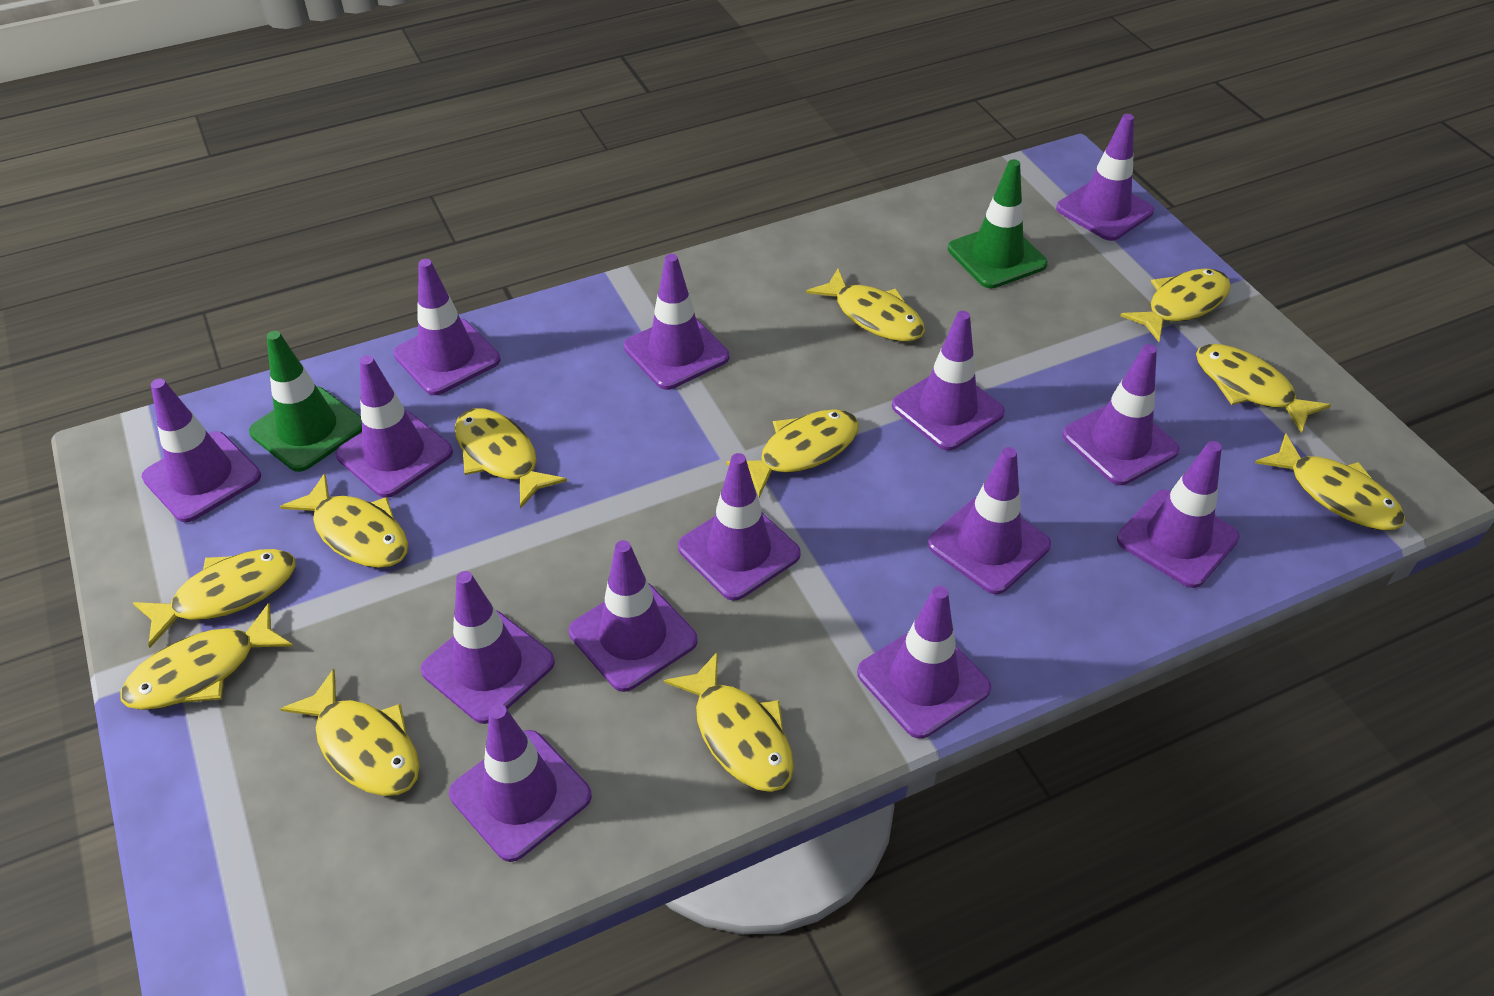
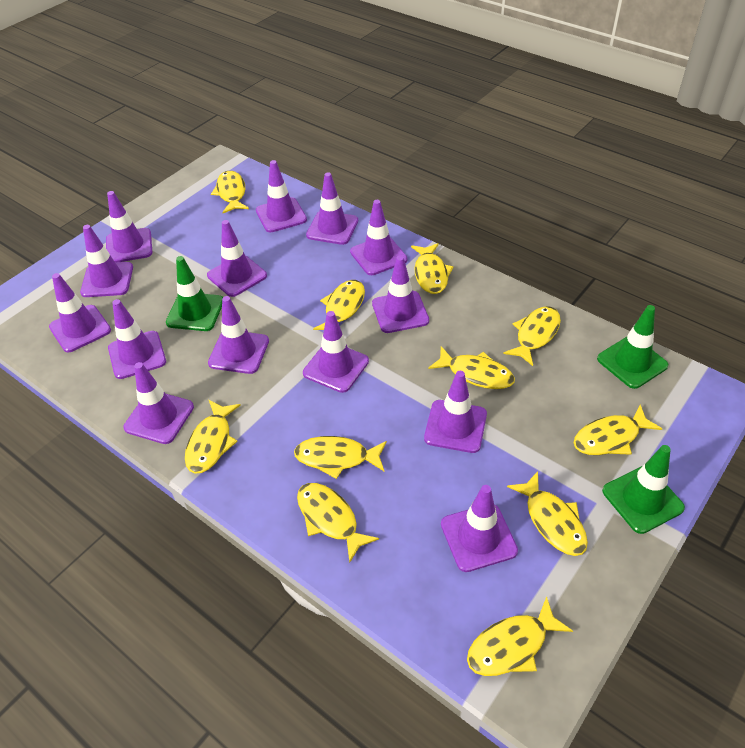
green traffic cone: [249,331,362,472] [948,159,1048,288] = 2 -> [166,256,223,331] [597,305,668,389] [602,445,685,534] = 3

